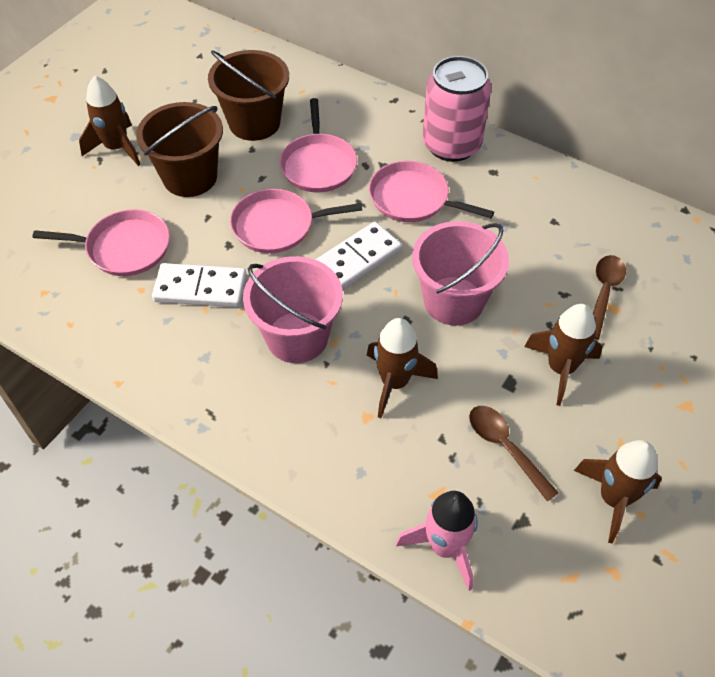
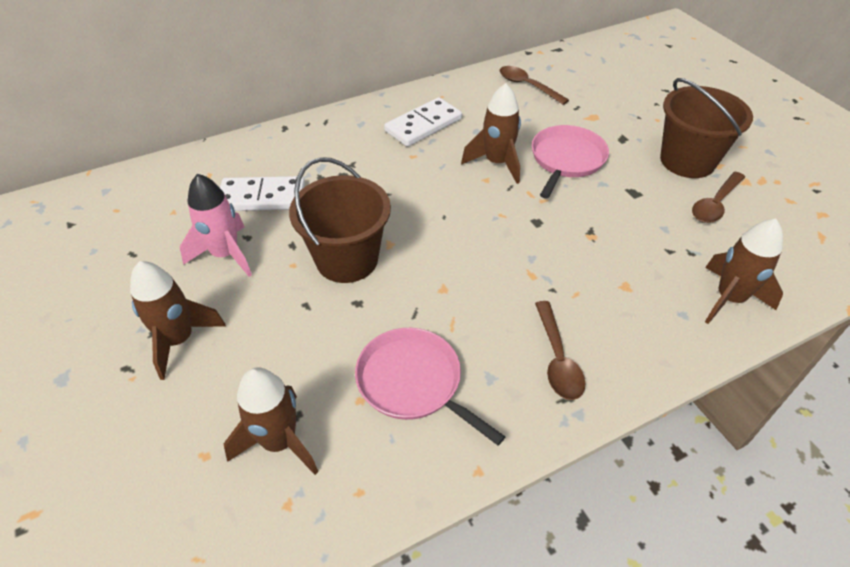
brown spoon: [469,406,559,501] [593,255,626,340] = 2 -> [500,66,569,105] [535,301,585,400] [692,172,745,223] = 3
pink bucket: [243,256,343,363] [412,221,509,326] = 2 -> none = 0
pink can: [422,56,491,162] = 1 -> none = 0
pink pan: [33,209,170,276] [230,189,362,253] [280,98,357,192] [369,161,494,222] = 4 -> [355,328,505,445] [532,125,609,199] = 2

